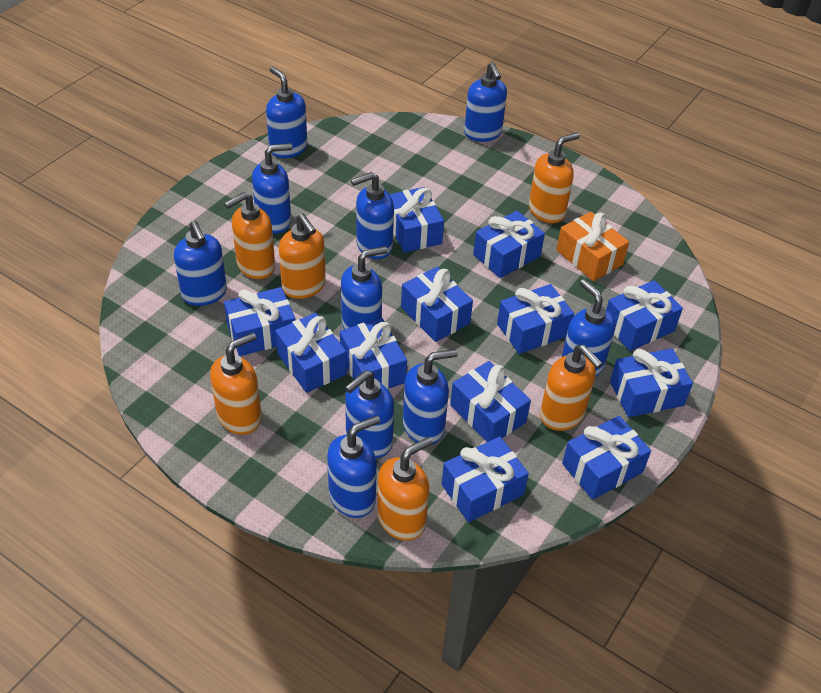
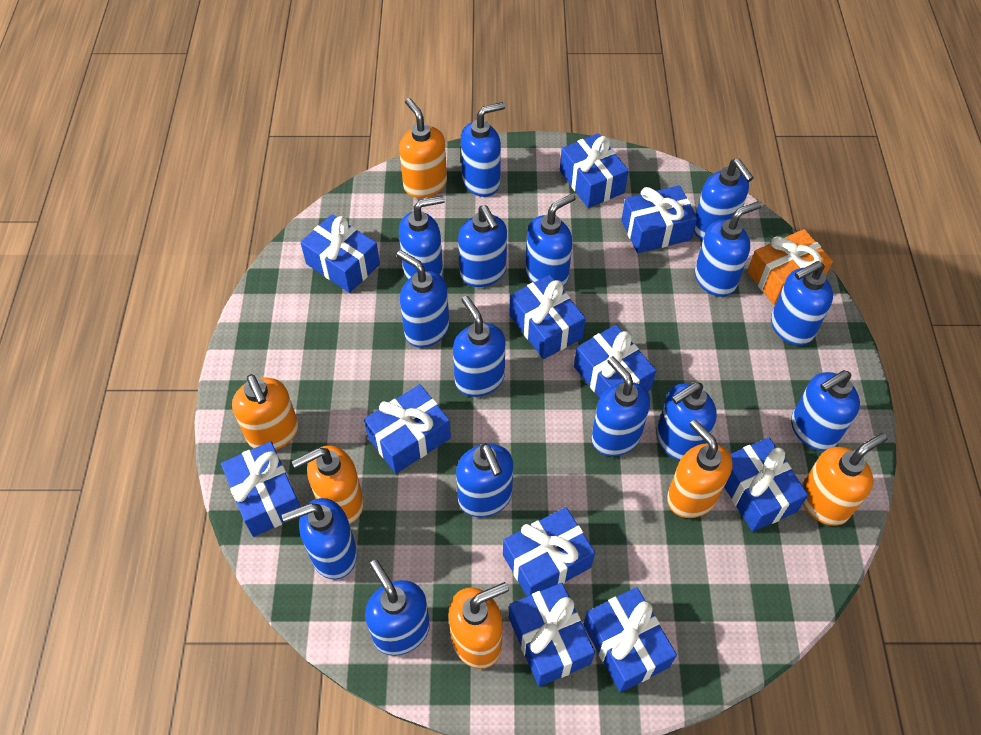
blue gift: [224,287,295,356] [275,313,347,393] [340,318,407,389] [389,187,444,253] [401,267,473,342] [442,437,529,522] [450,361,531,442] [473,211,545,278] [497,284,574,354] [562,416,651,500] [606,280,683,351] [610,348,693,417] = 12 -> [221,441,300,537] [300,214,380,293] [364,384,451,474] [503,507,595,597] [509,583,595,687] [510,275,586,359] [560,133,629,208] [574,325,656,398] [583,587,677,693] [621,185,698,253] [724,438,808,532] = 11
blue soap dispenser: [174,221,227,306] [252,143,292,234] [266,67,307,158] [327,415,380,518] [341,246,387,329] [345,370,394,458] [351,172,394,259] [403,349,458,444] [464,62,507,142] [561,279,616,377] = 10 -> [282,498,357,580] [365,560,430,656] [397,250,449,348] [399,195,445,280] [453,296,505,397] [456,443,513,517] [458,205,507,287] [461,102,505,197] [525,194,576,287] [591,356,650,456] [656,382,717,461] [694,159,754,240] [695,201,761,297] [771,261,833,346] [791,370,860,451] = 15

